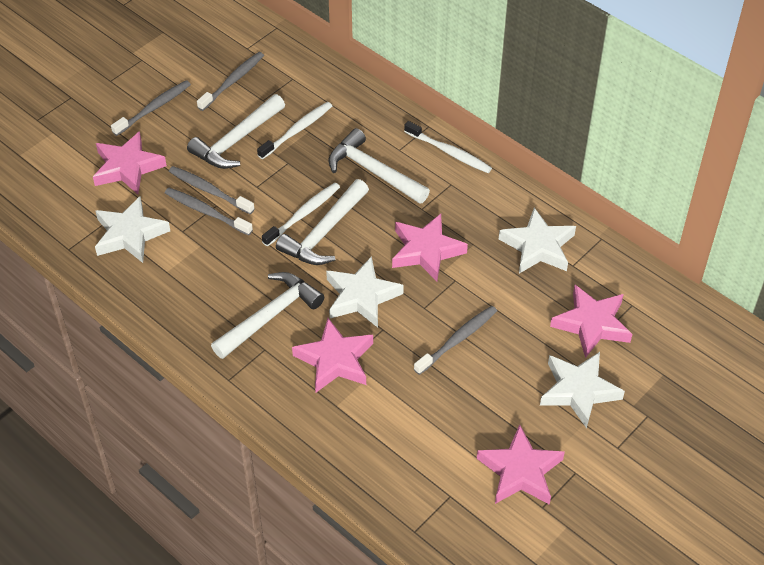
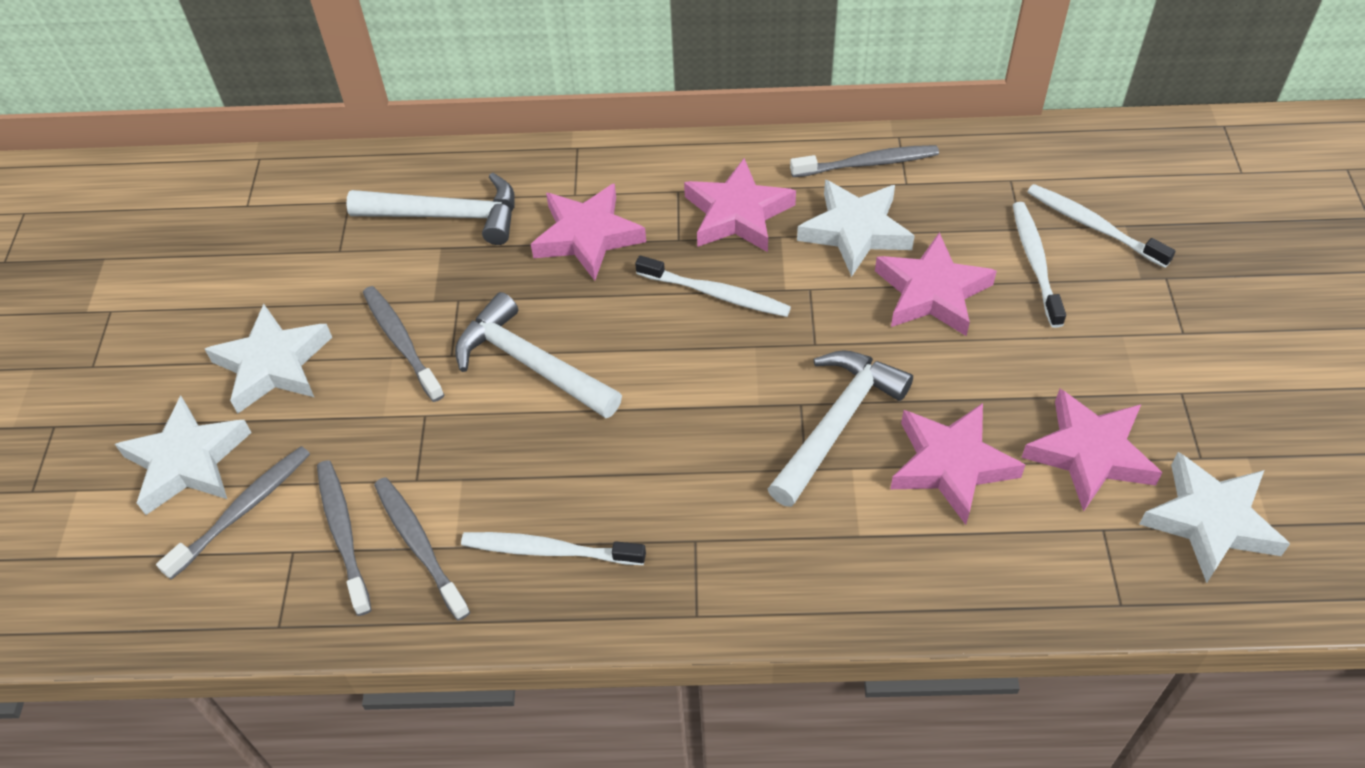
white hammer: [187,94,285,169] [211,272,324,359] [276,179,369,265] [329,128,430,204] = 4 -> [346,172,515,245] [455,292,622,418] [768,350,913,507] = 3
white toothbrush: [257,102,332,159] [262,183,340,247] [404,121,492,173] = 3 -> [461,532,646,565] [635,256,791,317] [1013,202,1066,328] [1027,184,1176,268] = 4

